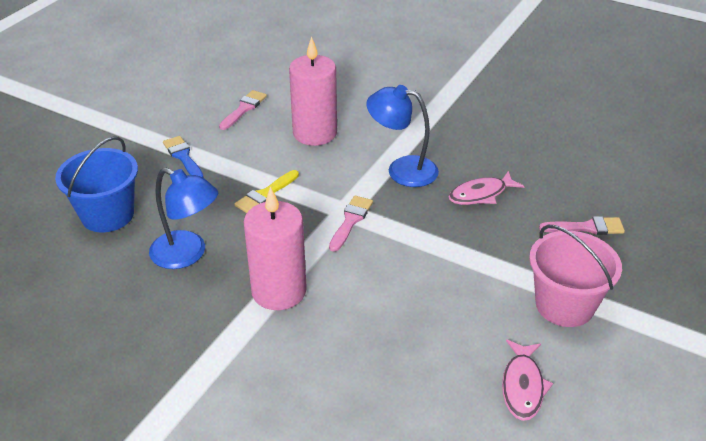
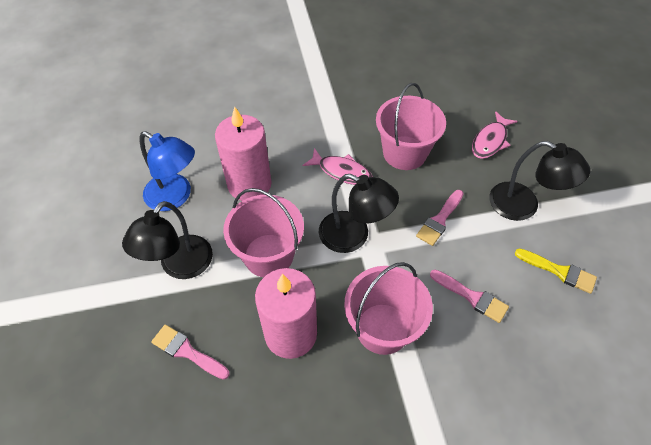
black lamp: none = 0 -> [122,201,213,279] [319,174,399,253] [489,141,590,221] = 3
blue brush: [163,136,204,178] = 1 -> none = 0
blue bucket: [55,136,138,232] = 1 -> none = 0
blue lamp: [149,168,218,269] [367,85,439,187] = 2 -> [140,131,195,211] = 1
pink bucket: [529,225,622,327] = 1 -> [223,188,304,277] [344,262,433,355] [376,83,446,170] = 3

